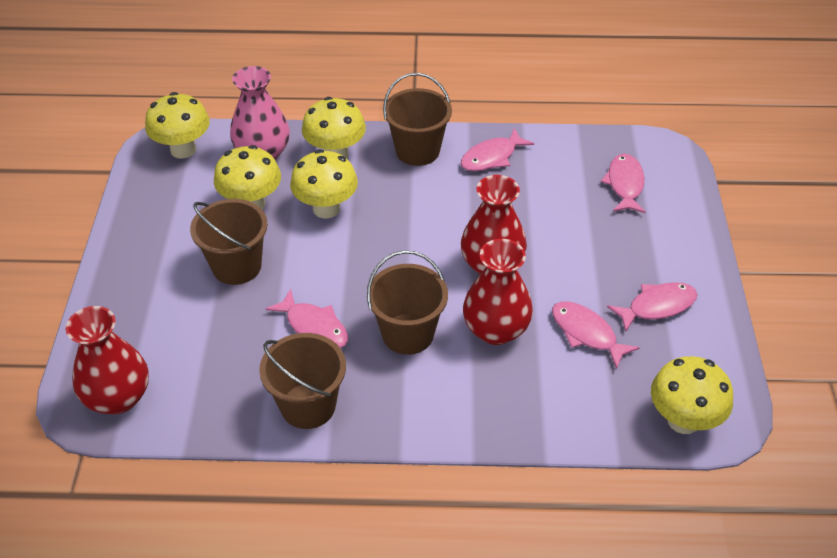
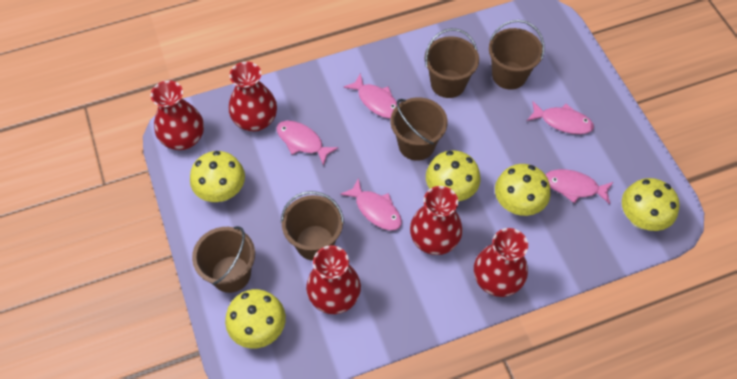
brown bucket: [190,199,268,285] [259,333,346,429] [367,250,448,355] [383,73,452,166] = 4 -> [192,226,255,293] [281,191,344,261] [391,97,448,161] [425,28,479,98] [489,20,544,90] = 5
pink vase: [230,66,290,160] = 1 -> none = 0
red vase: [66,306,149,414] [461,175,527,274] [463,239,533,345] = 3 -> [151,80,204,150] [229,62,277,131] [306,245,361,314] [410,186,463,255] [474,228,528,297] = 5

